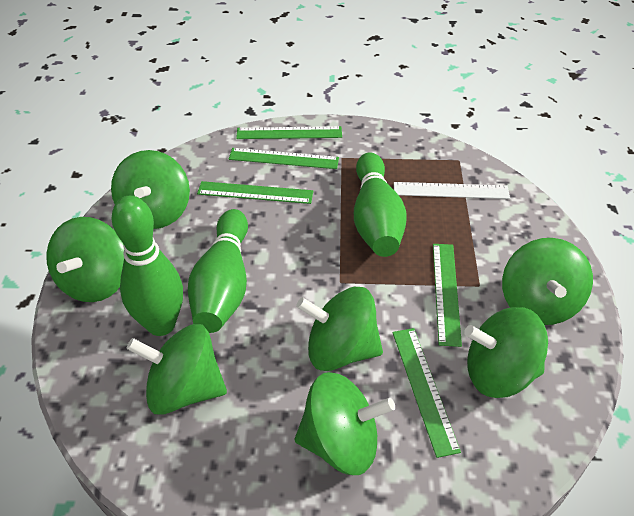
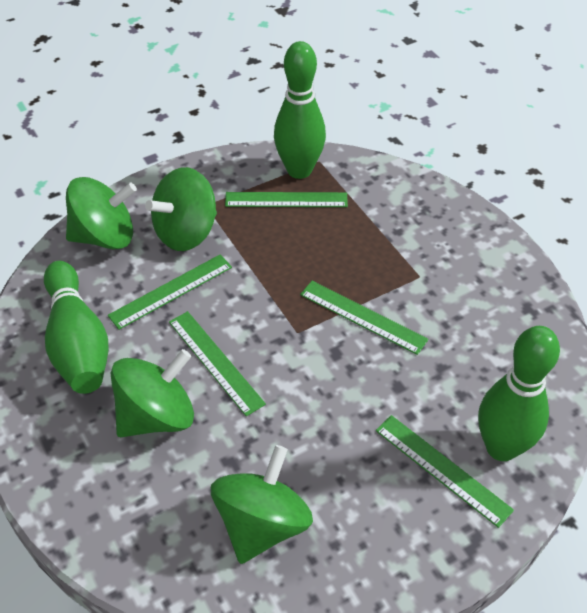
green spinning top: [46,217,124,302] [111,150,190,229] [127,324,227,415] [295,372,395,475] [296,287,383,371] [464,307,548,398] [502,238,593,325] = 7 -> [66,177,137,249] [111,349,194,437] [145,167,217,251] [211,445,313,564] = 4
white ruler: [394,182,510,199] = 1 -> none = 0

